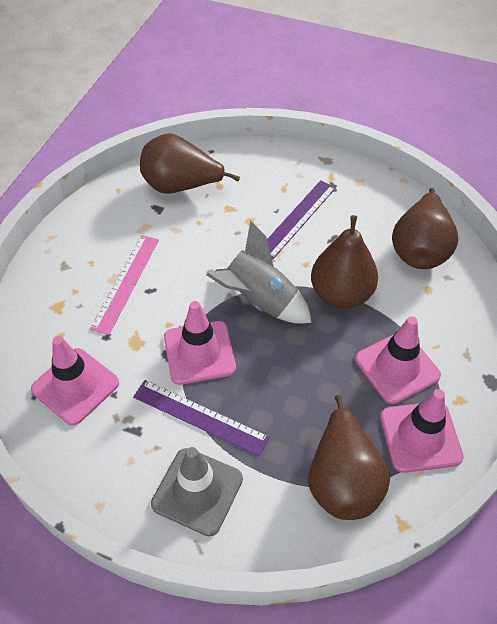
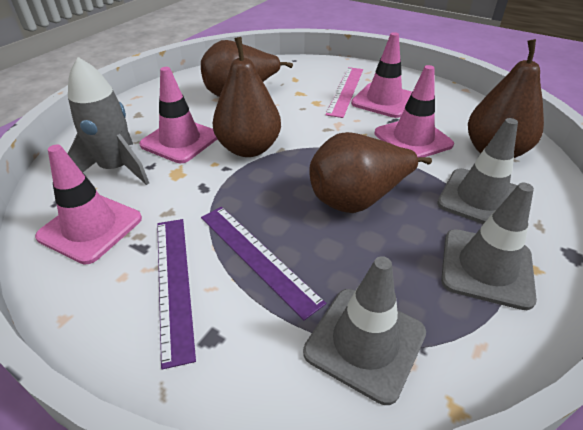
grey traffic cone: [151,447,243,536] = 1 -> [303,256,426,405] [437,118,518,224] [441,183,537,310] = 3

